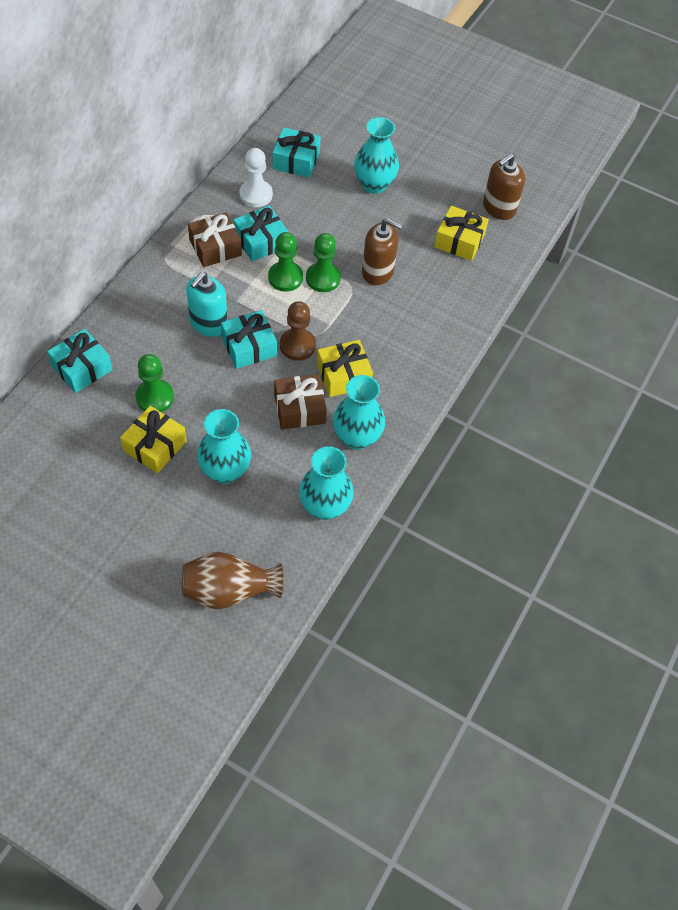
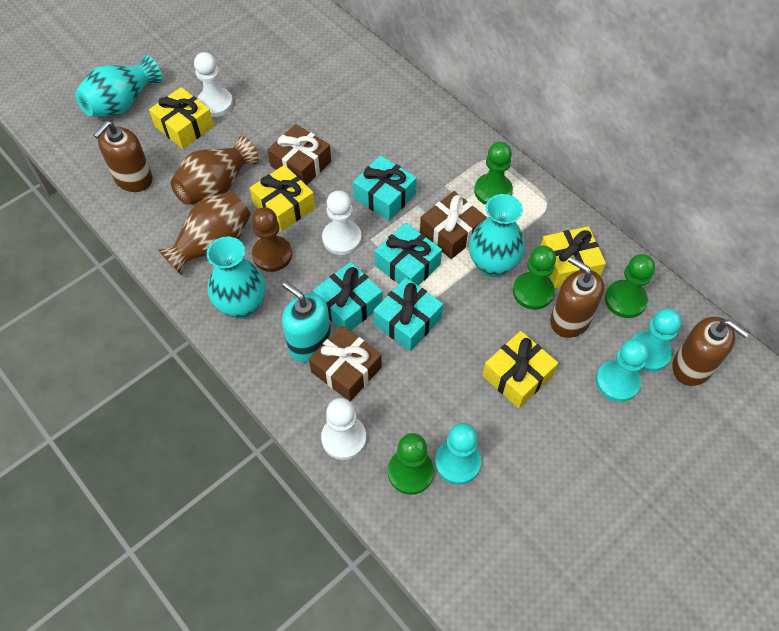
brown gift: [188,212,242,267] [274,374,327,430] = 2 -> [267,124,331,185] [309,325,382,402] [420,191,487,259] = 3
brown soap dispenser: [362,218,403,285] [483,153,525,220] = 2 -> [93,121,153,192] [550,257,604,338] [673,317,749,386] = 3
brown vase: [182,552,283,609] = 1 -> [158,191,251,275] [171,136,259,205] = 2
green pawn: [136,354,174,412] [268,232,303,292] [306,233,341,292] = 3 -> [388,433,434,495] [474,142,513,205] [513,246,556,310] [605,254,655,318] = 4
turquoise pawn: none = 0 -> [435,423,481,485] [596,339,649,402] [631,308,681,372] = 3
turquoise vase: [197,409,251,484] [299,446,354,520] [333,375,385,450] [354,117,399,194] = 4 -> [75,55,162,117] [207,236,266,319] [469,194,525,277] = 3
white pawn: [239,148,273,207] = 1 -> [194,52,233,117] [321,398,366,460] [322,191,362,255] = 3
yellow gift: [120,406,187,473] [317,340,373,397] [434,206,489,261] = 3 -> [149,87,214,149] [250,165,315,232] [482,331,558,408] [541,226,606,289] = 4

